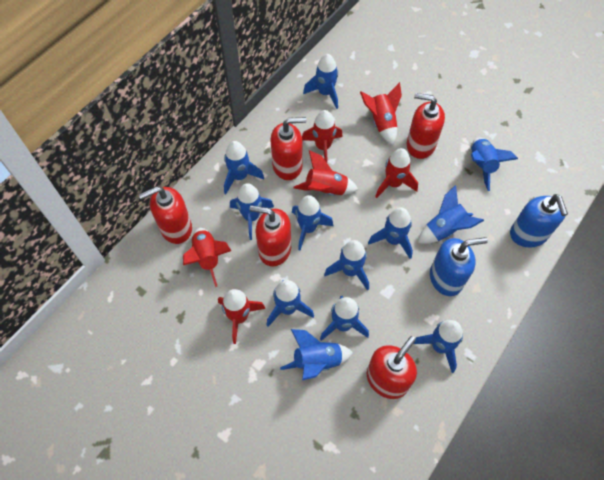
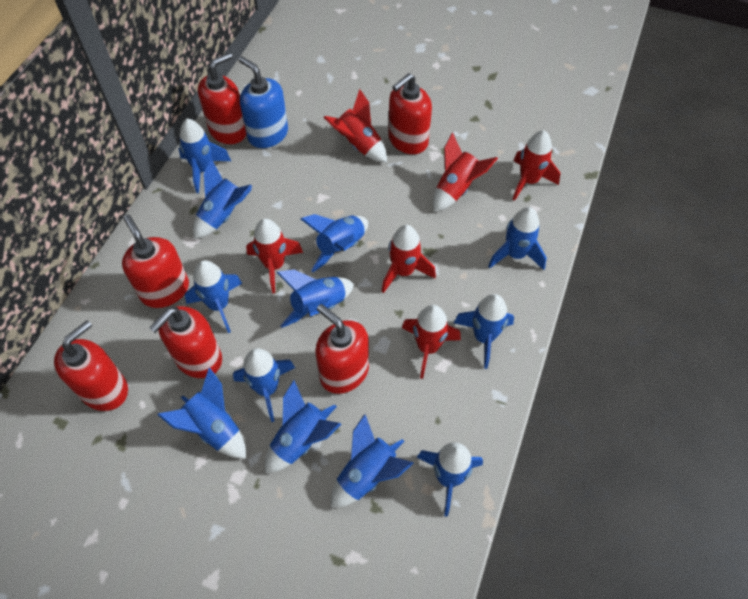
blue soap dispenser: [430,237,488,296] [510,194,568,248] = 2 -> [239,56,288,148] = 1
red soap dispenser: [139,186,192,244] [250,206,291,266] [270,117,306,180] [367,336,417,399] [407,93,445,159] = 5 -> [54,320,128,411] [122,215,189,308] [149,306,222,378] [198,52,246,144] [315,304,369,394] [388,73,432,154] = 6

